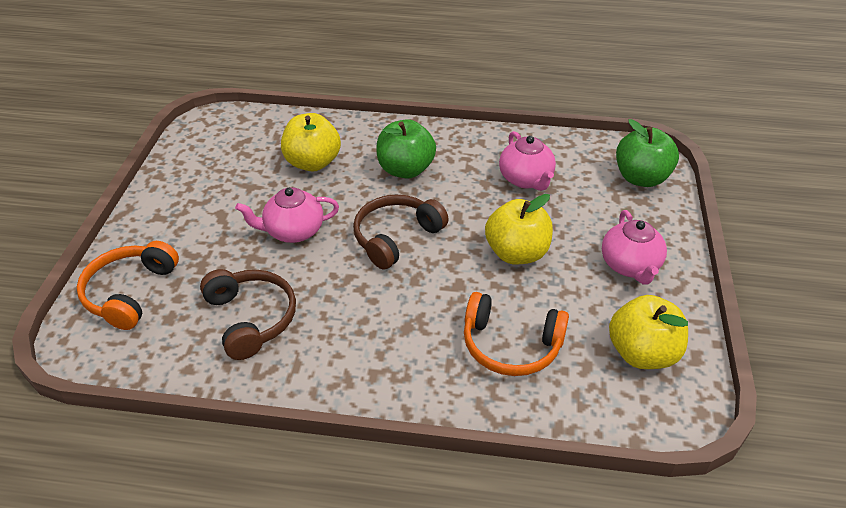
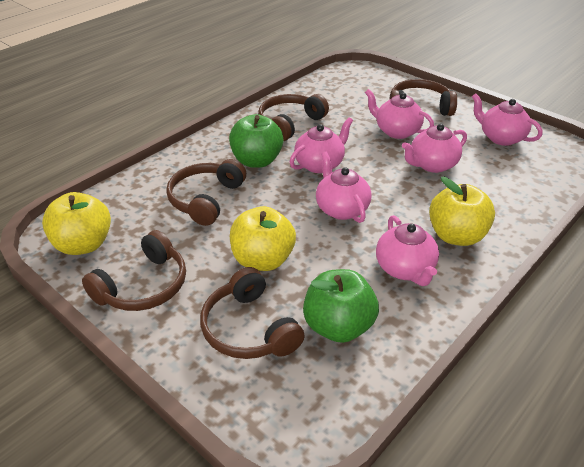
brown headphones: [200,269,296,360] [353,195,449,269] = 2 -> [82,230,186,311] [166,159,246,226] [200,267,304,359] [258,94,329,141] [389,79,457,116] = 5
orange headphones: [77,241,179,330] [464,292,569,376] = 2 -> none = 0
pink teapot: [235,187,339,243] [499,131,556,191] [602,210,667,285] = 3 -> [290,117,353,173] [316,152,372,223] [365,89,434,139] [376,215,439,286] [402,124,467,173] [472,93,543,146] = 6

